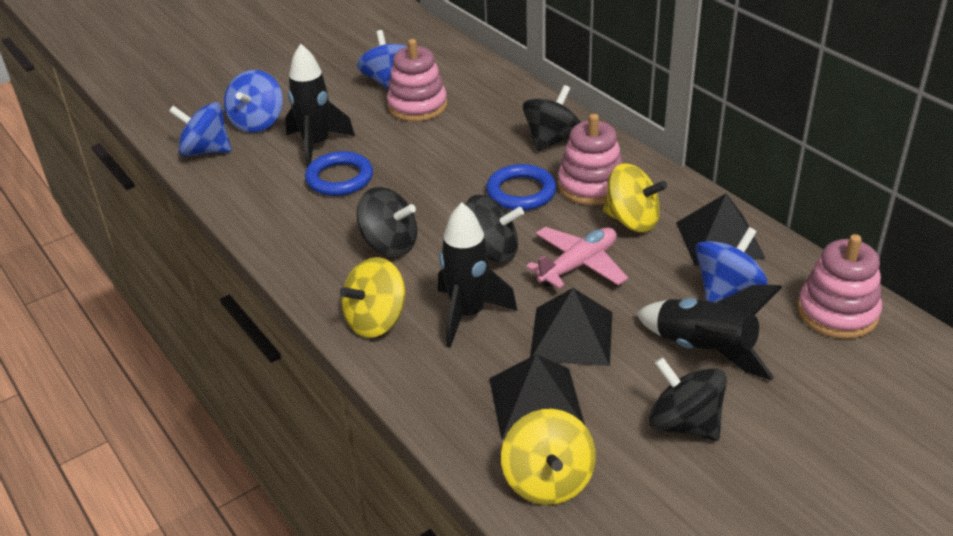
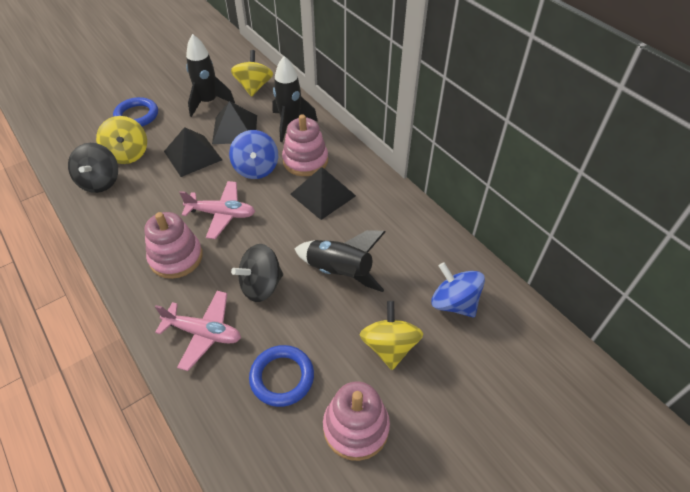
black spinning top: [357,187,417,257] [465,195,524,263] [523,85,581,151] [649,357,727,441] = 4 -> [68,143,118,193] [231,244,283,302] = 2
blue spinning top: [169,102,231,156] [224,70,283,133] [357,30,408,90] [695,227,767,302] = 4 -> [229,130,278,179] [431,262,485,317] = 2
pink plane: [526,227,628,288] = 1 -> [155,291,241,371] [179,181,255,239] = 2

